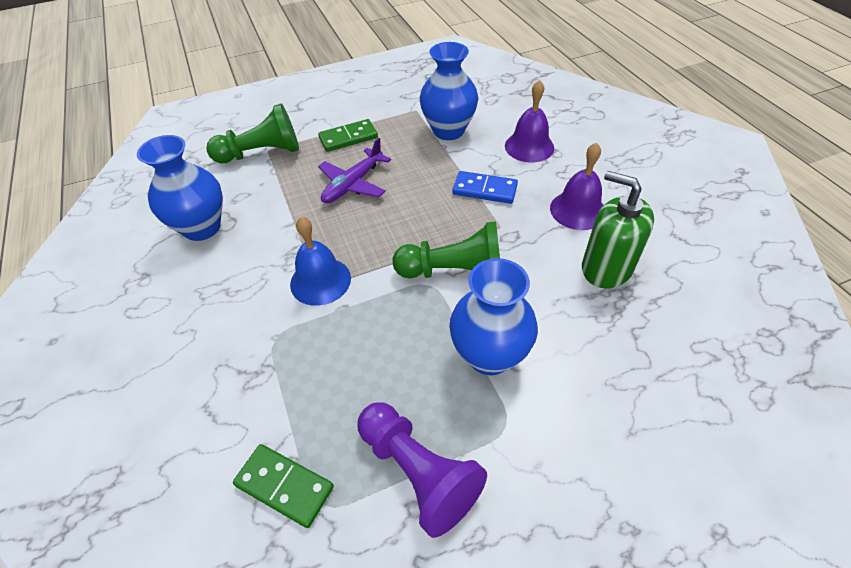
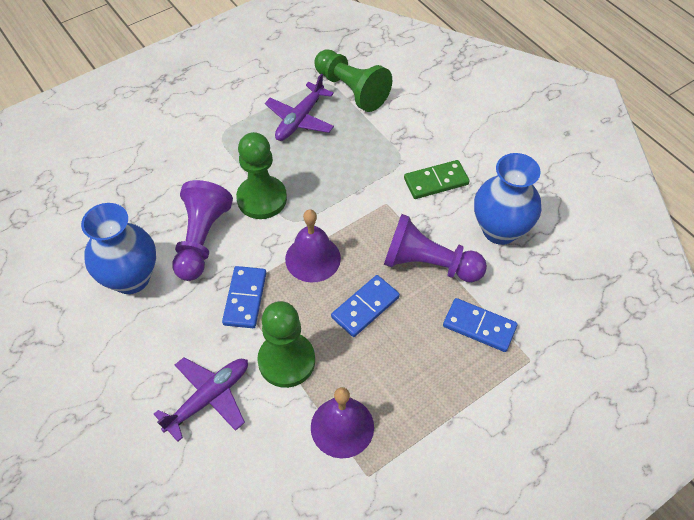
blue bell: [290,217,351,306] = 1 -> none = 0
blue domino: [452,171,518,204] = 1 -> [222,266,266,328] [331,275,400,337] [443,298,518,352] = 3
blue vase: [137,135,223,241] [420,42,478,140] [449,258,538,375] = 3 -> [81,203,156,294] [474,153,542,245] = 2
green domino: [233,444,334,528] [318,119,378,152] = 2 -> [404,160,469,199] = 1
green pawn: [206,104,299,163] [392,221,500,279] = 2 -> [236,132,287,219] [257,301,315,388] [314,49,392,112] = 3
green soap dispenser: [582,171,654,288] = 1 -> none = 0
purple pawn: [358,402,487,538] = 1 -> [173,180,233,281] [384,214,487,282] = 2
purple plane: [318,138,391,203] = 1 -> [154,357,248,442] [265,74,334,141] = 2

